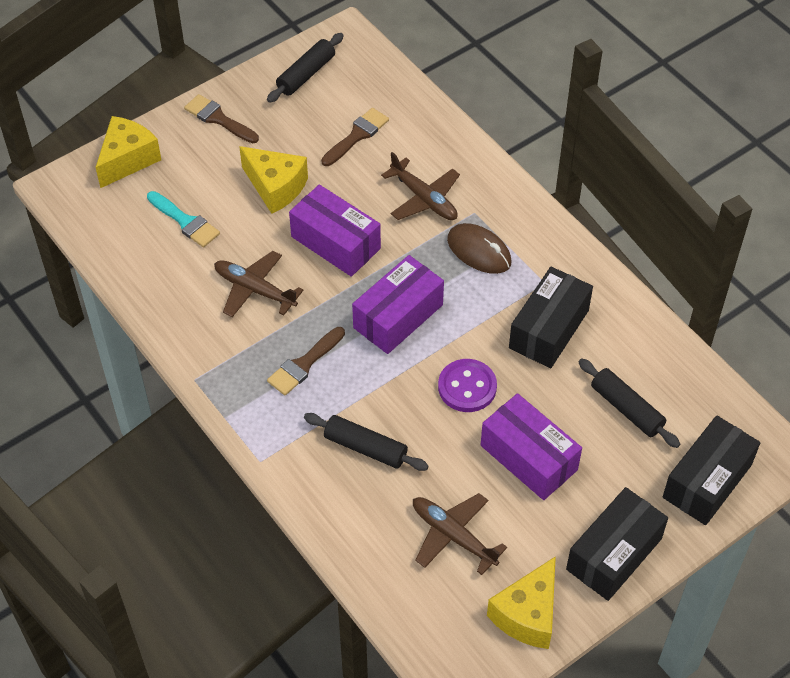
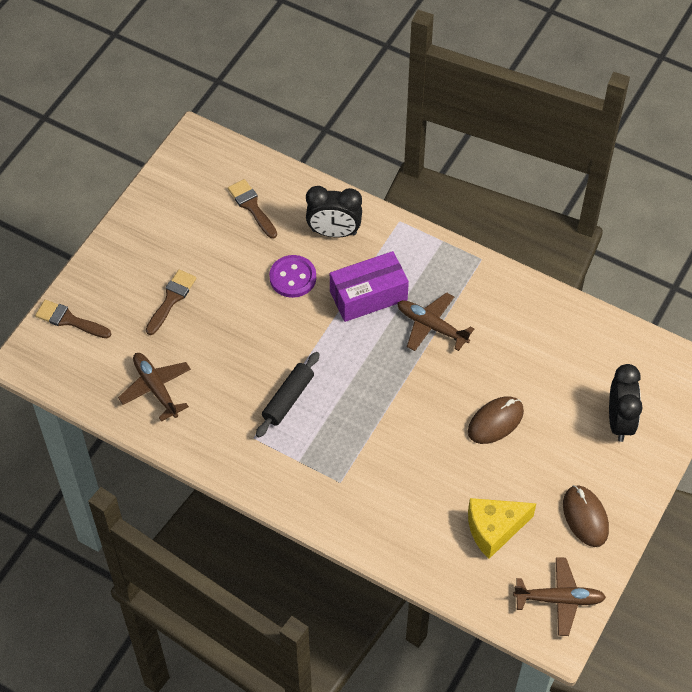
black box: [509,267,593,368] [566,487,668,601] [663,415,760,525] = 3 -> none = 0
black clock: none = 0 -> [306,186,362,238] [609,364,643,442] = 2
black rolling pin: [267,33,344,103] [304,413,429,471] [578,358,680,448] = 3 -> [256,352,320,437] = 1
brown mouse: [447,223,511,274] = 1 -> [468,396,524,444] [563,485,609,547] = 2
purple box: [289,184,381,277] [352,255,444,354] [481,393,582,500] = 3 -> [330,251,409,322] = 1
turquoise brush: [147,191,220,247] = 1 -> none = 0
yellow cheese: [95,116,161,188] [239,146,308,214] [487,556,556,649] = 3 -> [468,498,536,559] = 1

